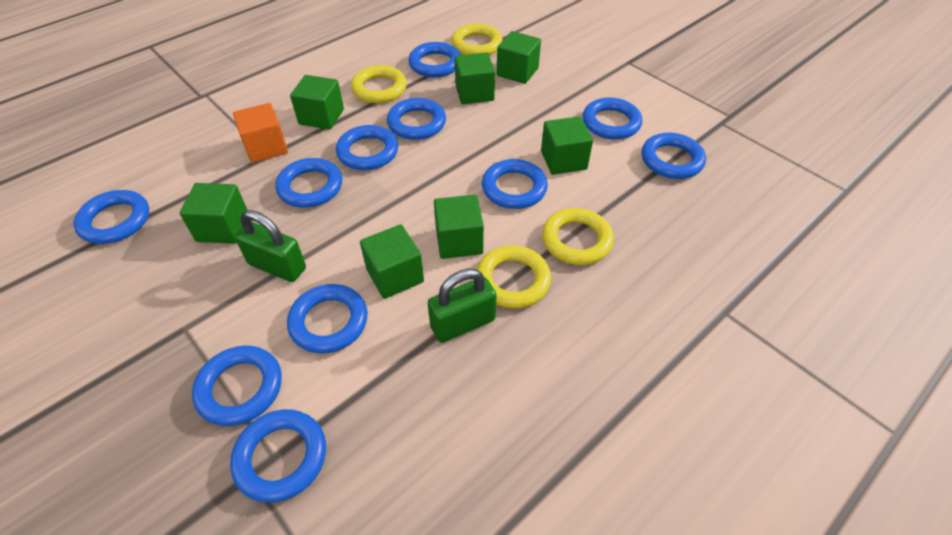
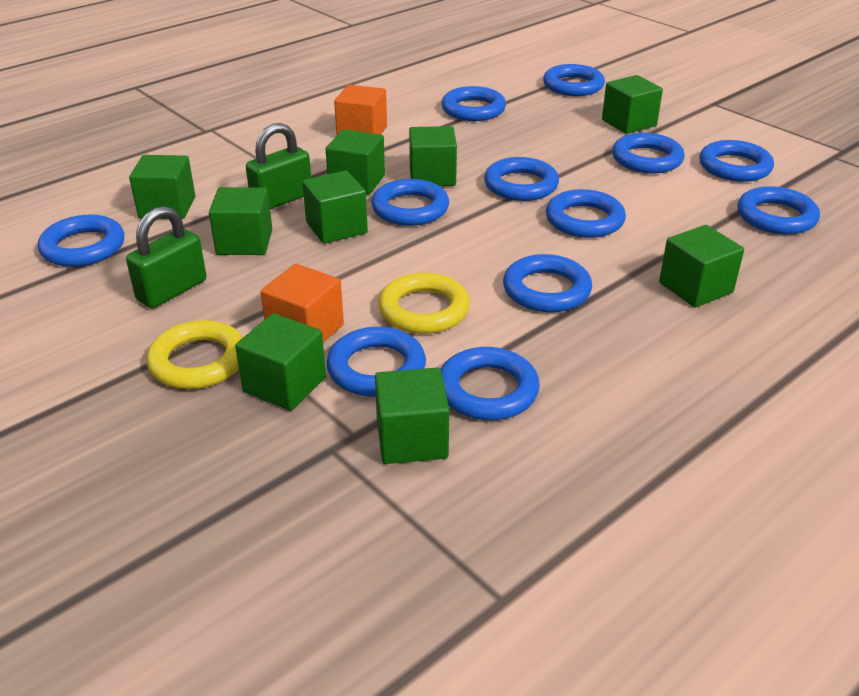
blue ring: [74,190,149,244] [192,345,282,426] [230,409,326,502] [275,158,342,208] [287,284,368,353] [336,125,398,170] [387,98,446,140] [408,42,461,77] [482,159,548,209] [583,97,642,140] [642,133,706,179] = 11 -> [38,215,124,267] [326,327,426,397] [371,179,449,226] [441,86,506,121] [441,347,540,420] [484,157,559,201] [503,254,592,312] [543,64,605,96] [546,189,626,238] [612,133,685,174] [699,140,774,182] [738,186,820,235] = 12
green cube: [180,183,248,244] [290,75,344,130] [360,224,424,299] [434,195,484,259] [455,53,495,104] [497,31,541,84] [541,116,593,175] = 7 -> [129,155,195,219] [209,187,272,255] [235,313,326,411] [302,170,368,244] [326,129,385,195] [375,368,449,464] [409,126,457,186] [602,75,663,134] [659,225,744,307] = 9
orange cube: [233,103,288,163] = 1 -> [261,264,344,343] [334,85,387,135] = 2
yellow ring: [351,65,407,103] [451,24,503,55] [477,245,551,308] [542,208,614,265] = 4 -> [146,320,243,389] [379,273,470,334] = 2

